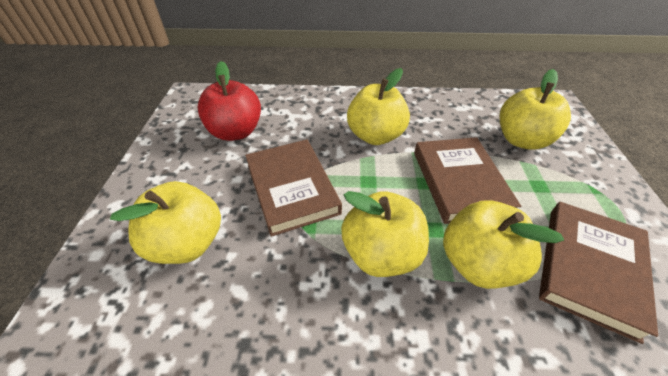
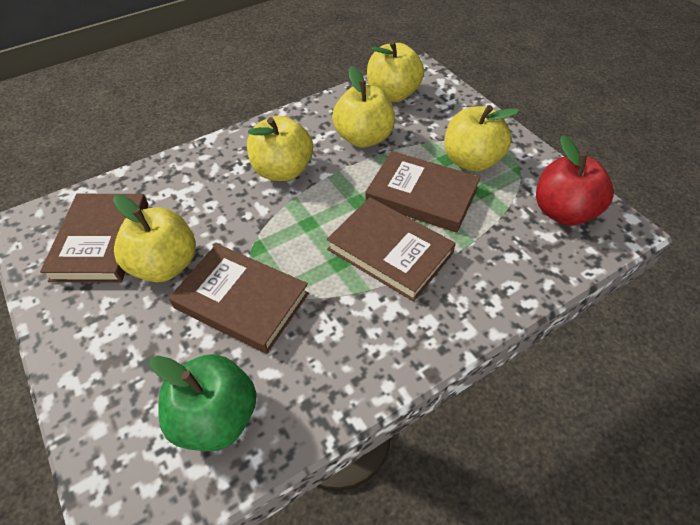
brown book: [245,140,342,237] [414,137,521,224] [539,202,658,344] = 3 -> [40,194,149,283] [169,244,309,354] [327,197,456,302] [365,151,480,233] = 4
green apple: none = 0 -> [150,354,257,451] = 1

